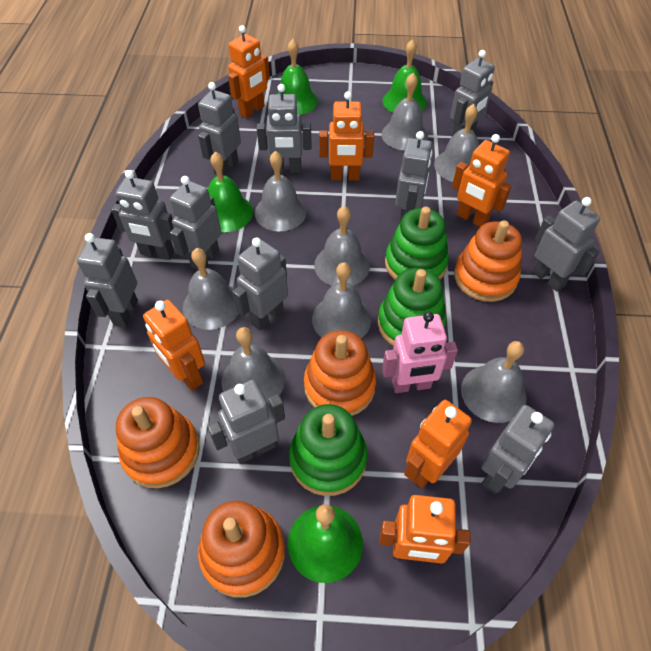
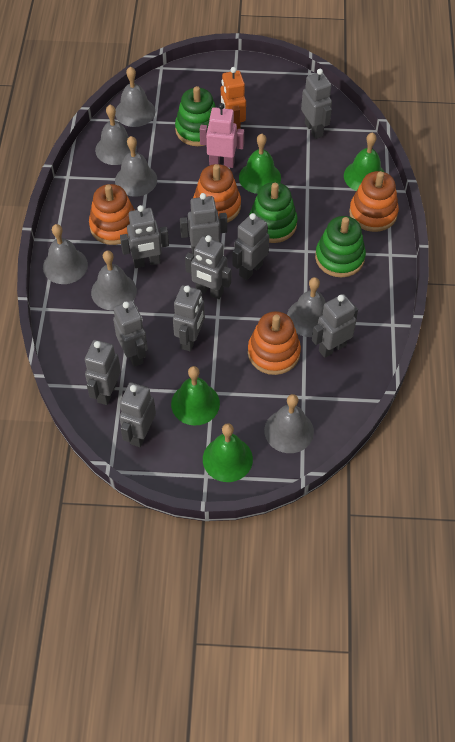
grey bell: [183,248,239,330] [221,327,285,404] [255,151,307,231] [312,262,371,338] [314,206,370,286] [381,73,428,150] [434,104,479,182] [461,341,526,423] = 8 -> [43,224,88,284] [91,250,137,310] [95,105,137,165] [115,67,156,127] [115,136,157,197] [264,394,314,453] [287,277,326,337] = 7
grey robot: [77,233,138,327] [111,170,174,260] [170,176,221,270] [198,82,241,175] [207,380,285,464] [232,237,288,331] [256,84,312,173] [395,131,432,224] [450,50,495,138] [481,405,554,494] [532,197,600,292] = 11 -> [85,340,121,405] [113,301,148,367] [119,382,156,447] [120,205,169,268] [173,285,205,351] [180,193,227,254] [185,235,231,299] [232,213,269,280] [301,69,332,139] [312,294,358,358] = 10
orange robot: [143,300,205,391] [228,25,270,118] [319,91,374,180] [379,495,471,564] [404,400,472,488] [452,134,512,227] = 6 -> [221,67,246,129] = 1

